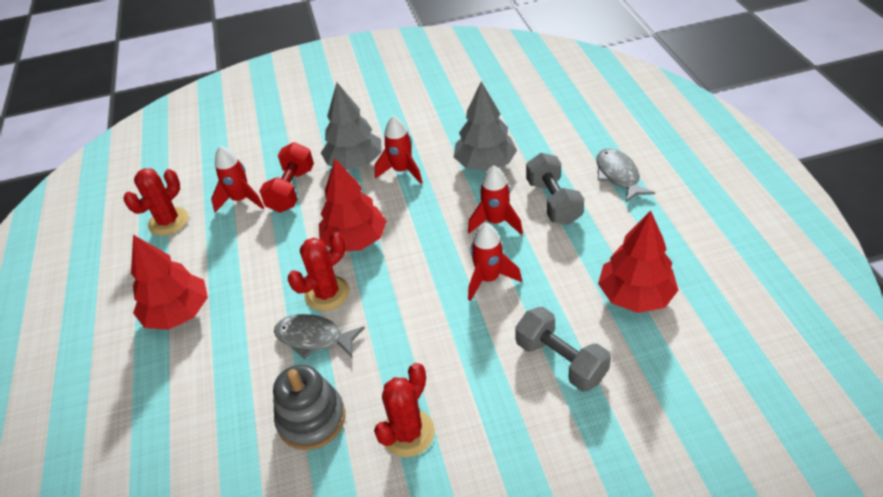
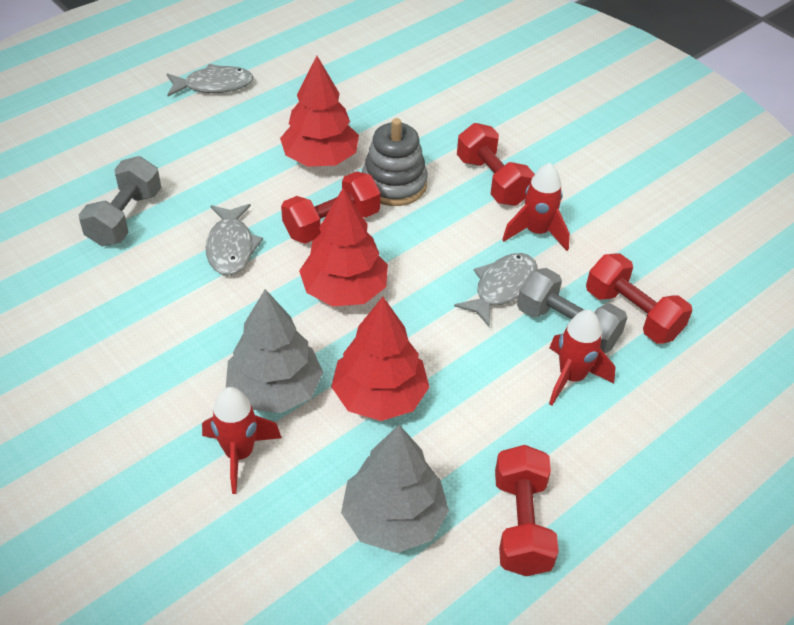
grey fish: [274,314,365,359] [596,148,655,203] = 2 -> [167,64,253,96] [206,204,263,276] [454,253,538,327] = 3
red cactus: [123,168,188,236] [288,232,350,311] [374,363,435,457] = 3 -> none = 0
red dumbbell: [259,142,314,213] = 1 -> [281,171,381,244] [457,123,535,206] [495,445,559,576] [586,253,693,344] = 4
red rocket: [211,146,264,212] [375,116,423,184] [468,166,523,235] [468,223,522,301] = 4 -> [202,387,282,494] [502,163,570,251] [549,310,615,406] = 3

